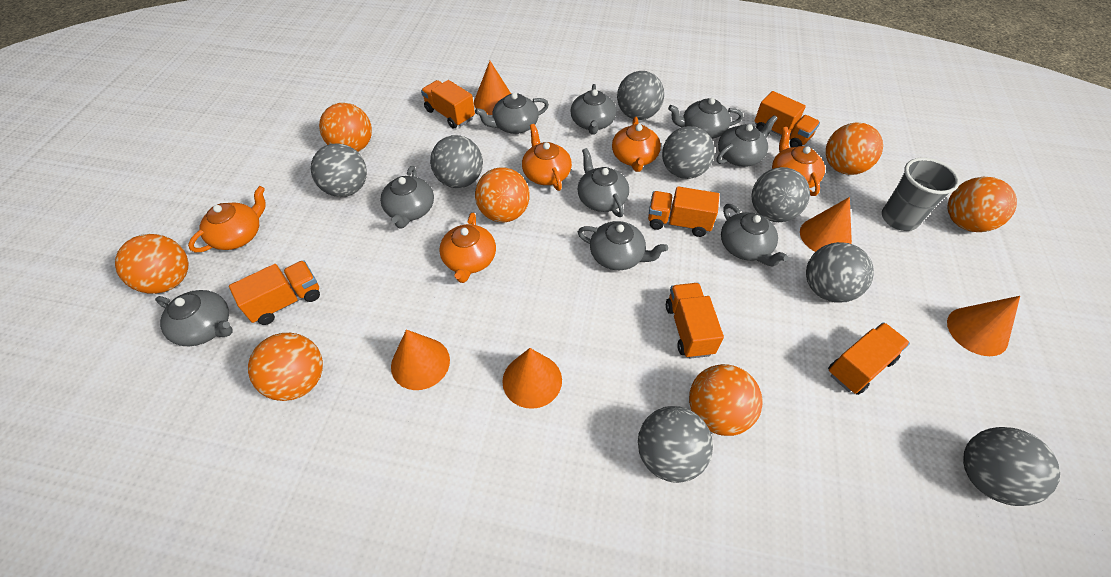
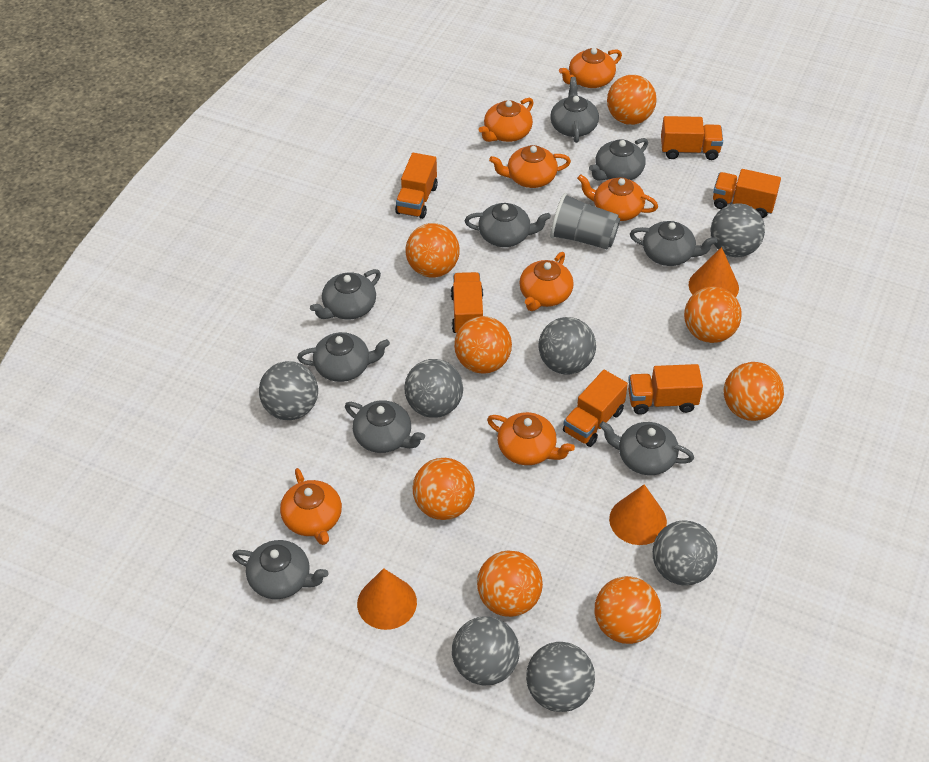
grey ball: [311,143,367,197] [430,135,483,188] [617,71,664,120] [638,406,713,483] [662,126,715,179] [752,167,810,222] [806,242,874,303] [963,427,1060,506] = 8 -> [259,361,318,420] [404,359,463,418] [452,616,520,686] [526,642,595,712] [538,317,596,375] [652,520,718,586] [711,203,765,257] = 7
orange ball: [115,234,188,294] [248,333,323,401] [319,103,372,152] [475,167,530,222] [689,364,763,436] [826,122,883,175] [948,177,1017,232] = 7 -> [406,223,460,278] [413,458,475,520] [454,316,512,374] [477,551,543,617] [595,576,661,644] [607,75,656,125] [684,286,742,343] [724,362,784,421] = 8
orange cone: [391,329,450,390] [474,61,511,115] [502,348,562,409] [800,197,852,252] [947,296,1020,356] = 5 -> [357,568,417,630] [609,484,667,545] [688,247,739,297] = 3
orange teapot: [188,186,266,252] [439,213,496,283] [522,124,572,191] [612,117,661,172] [772,127,825,196] = 5 -> [280,468,342,545] [479,98,534,142] [487,412,575,465] [489,145,571,188] [519,252,574,311] [559,48,622,88] [577,174,658,221] = 7

